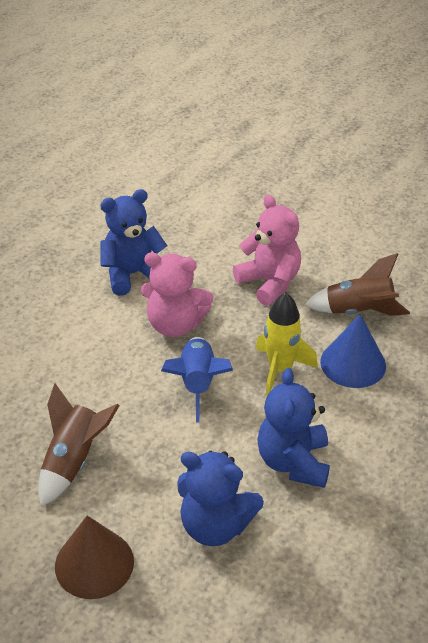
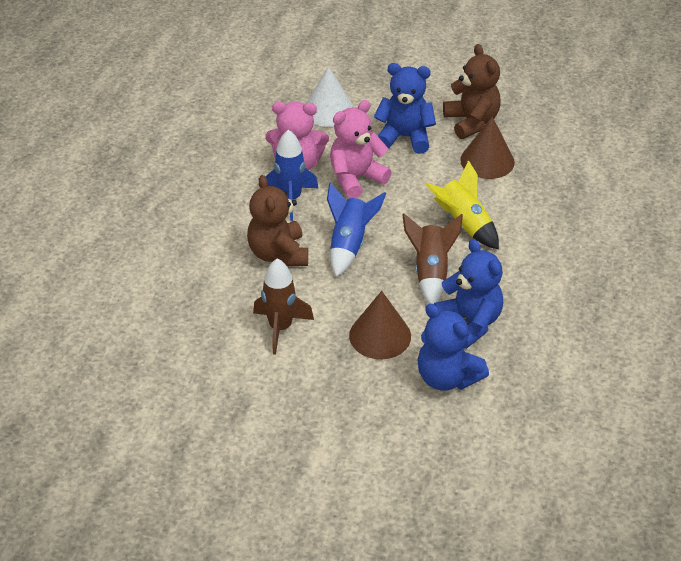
blue cone: [320,314,386,388] = 1 -> none = 0
blue rocket: [161,337,233,423] = 1 -> [265,130,318,221] [327,182,386,277] = 2
brown cone: [55,516,134,599] = 1 -> [349,291,411,359] [460,116,515,179] = 2
brown teddy bear: none = 0 -> [247,175,308,266] [443,44,501,139] = 2
white cone: none = 0 -> [306,66,354,127] = 1

